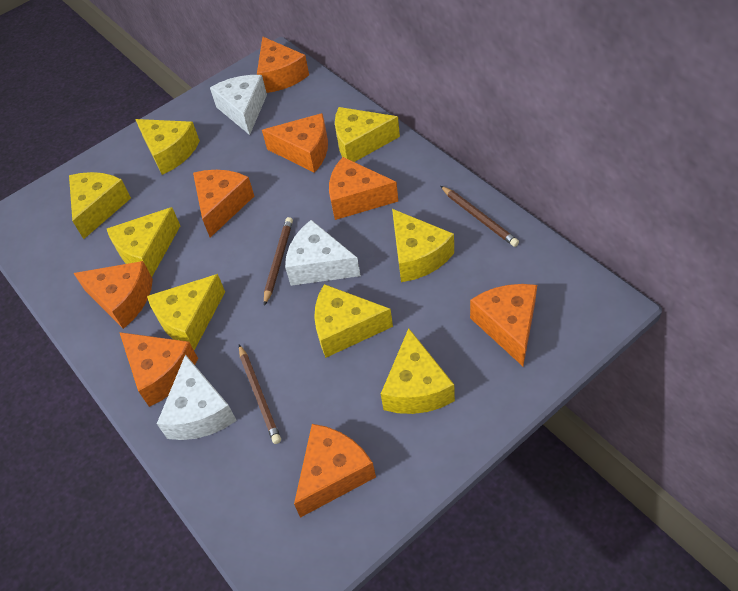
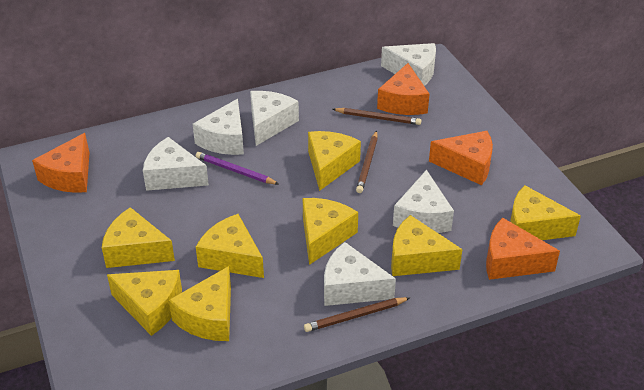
orange cheese: [74,261,153,329] [119,332,198,407] [193,170,254,237] [257,37,309,93] [262,113,328,173] [294,424,376,518] [329,157,398,220] [470,284,537,366] = 8 -> [32,133,89,193] [377,63,429,115] [429,131,493,185] [486,218,560,280] = 4
purple pencil: none = 0 -> [196,152,279,184] = 1
white cheese: [157,354,237,440] [210,75,267,135] [285,220,361,286] = 3 -> [143,137,209,191] [193,99,244,155] [250,91,299,146] [324,242,396,306] [381,43,436,86] [393,170,454,233] = 6

